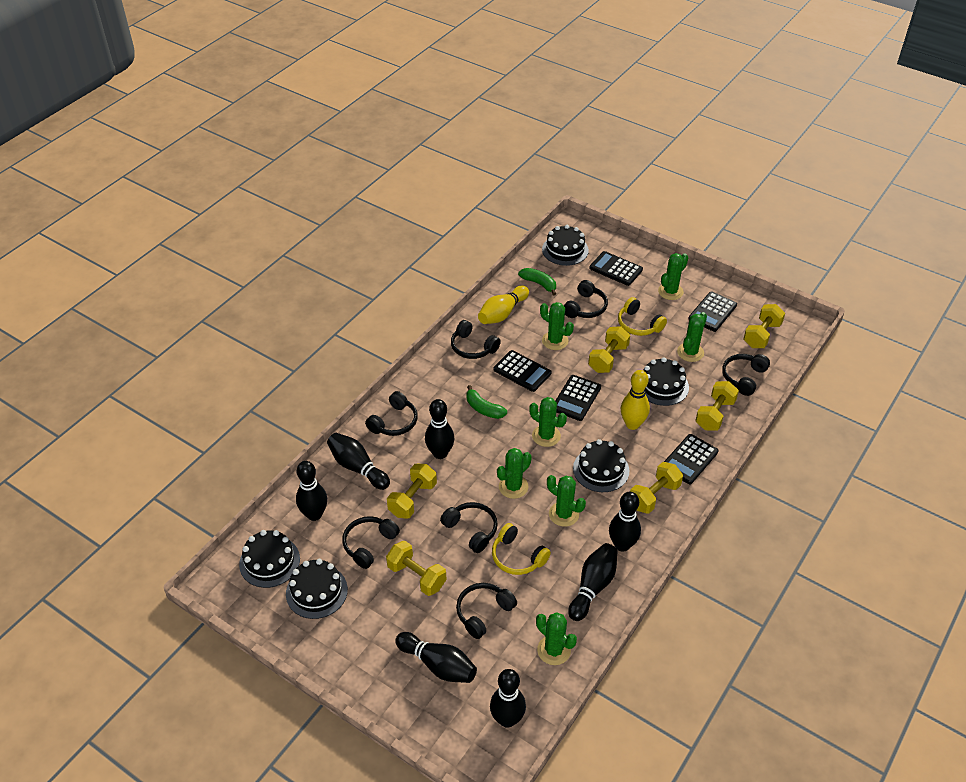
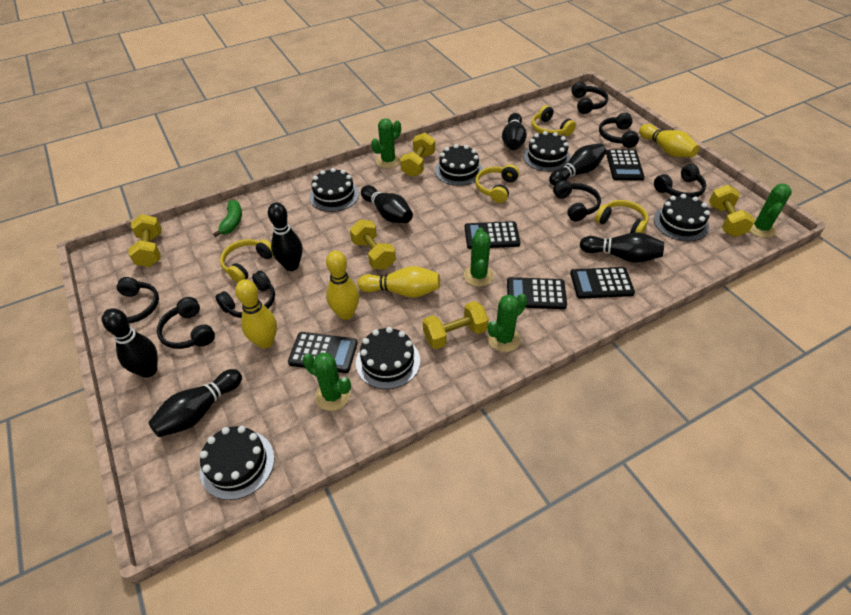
black cake: [239,530,300,588] [286,559,348,619] [542,225,589,266] [573,439,629,492] [643,357,689,406] = 5 -> [200,426,275,500] [309,168,359,212] [356,327,420,389] [435,144,483,186] [523,131,571,172] [654,194,710,242] = 6
green banana: [466,385,507,419] [518,268,556,295] = 2 -> [213,200,242,237] = 1
green cactus: [497,448,532,499] [529,397,567,447] [536,612,577,665] [540,302,574,350] [547,475,586,527] [658,253,688,300] [677,312,707,362] = 7 -> [302,353,351,411] [371,118,401,168] [464,228,494,287] [488,294,527,352] [750,184,792,238] = 5
yellow bowling pin: [478,285,529,324] [621,370,650,430] = 2 -> [235,279,277,349] [326,251,359,320] [358,266,440,298] [639,124,699,157] = 4
yellow dumbbell: [386,541,446,596] [387,464,437,519] [588,326,630,373] [630,462,683,514] [695,381,739,431] [743,304,785,348] = 6 -> [128,214,162,267] [350,220,396,269] [400,133,435,177] [423,301,489,349] [709,185,755,237] = 5
yellow headphones: [492,523,551,575] [618,297,667,336] = 2 -> [220,239,274,283] [475,164,519,203] [532,105,576,136] [595,200,648,233] = 4

